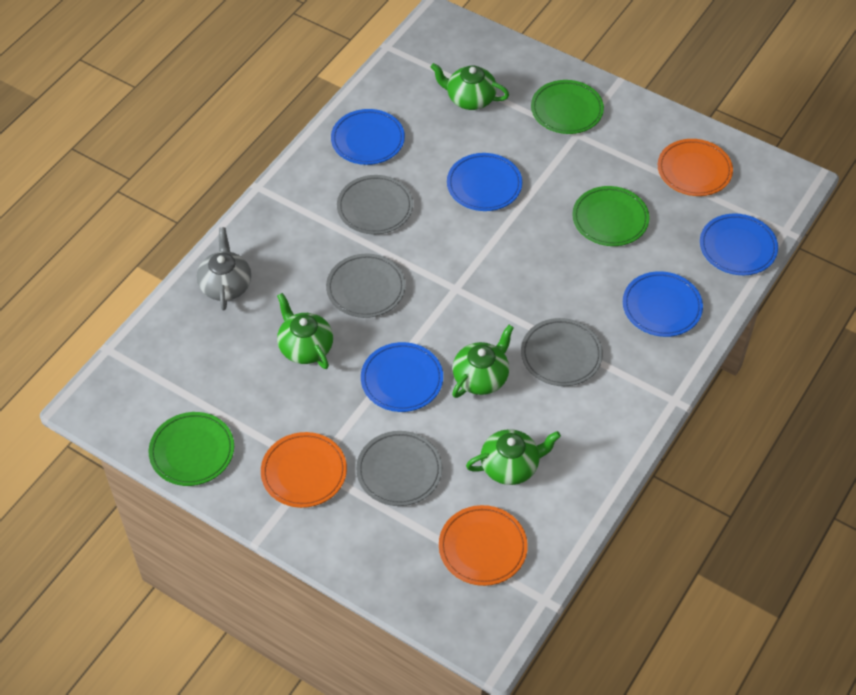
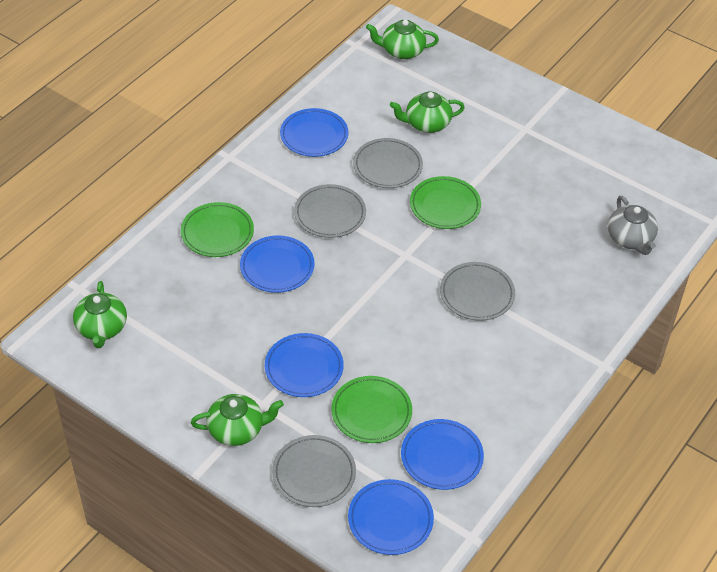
orange plate: [261,432,347,508] [439,505,528,586] [658,139,733,196] = 3 -> none = 0

